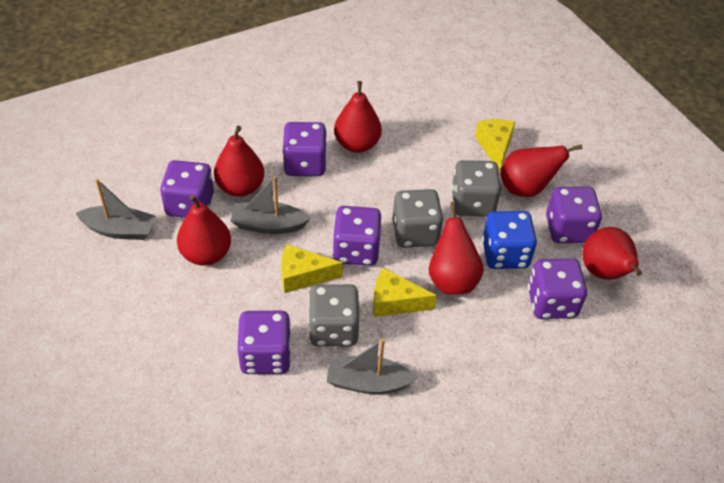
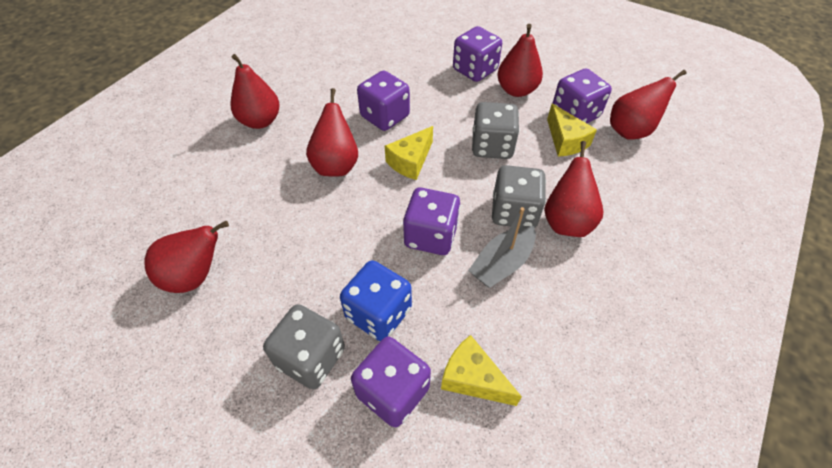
grey boat: [76,179,156,240] [231,176,311,234] [327,338,417,394] = 3 -> [468,207,536,288] = 1
purple dice: [160,160,214,218] [237,311,291,374] [282,122,327,176] [333,206,381,266] [528,258,587,319] [546,187,602,243] = 6 -> [351,336,431,427] [357,70,410,131] [403,187,461,255] [453,26,502,82] [553,68,612,123] = 5

